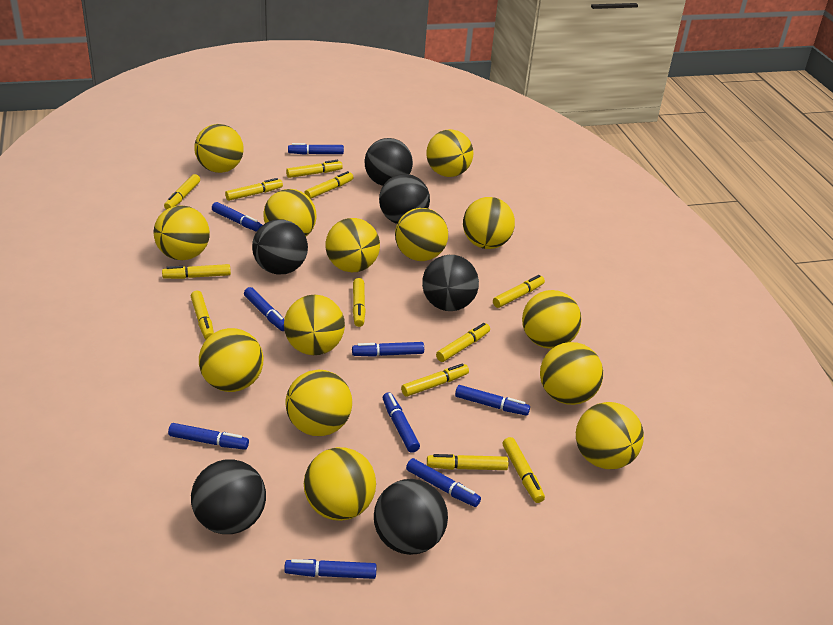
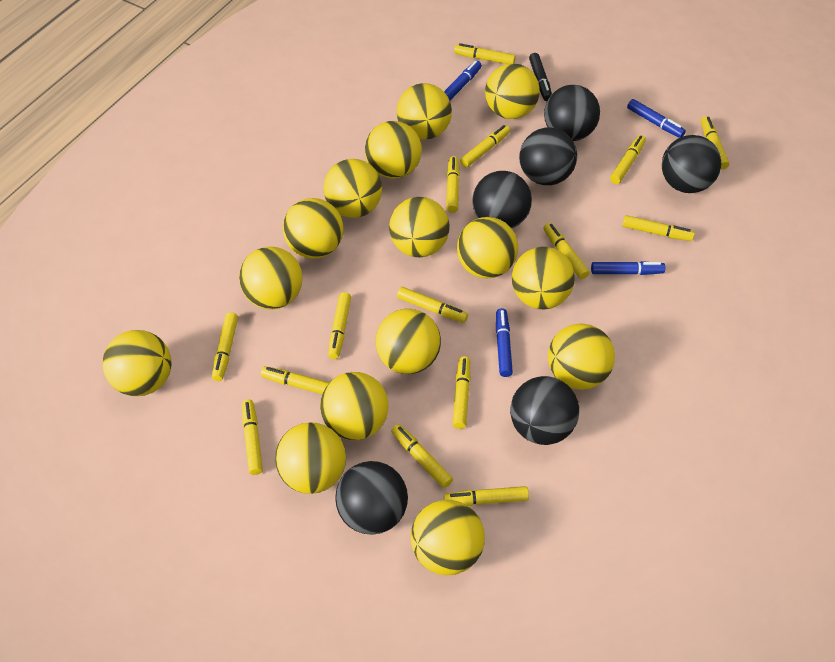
black marker: none = 0 -> [529,53,552,101] = 1
blue marker: [168,423,249,450] [212,202,262,232] [244,287,284,331] [284,559,377,579] [288,143,344,155] [352,342,424,357] [383,392,420,453] [406,458,481,507] [455,385,530,416] = 9 -> [444,61,482,100] [496,308,513,377] [591,261,665,275] [627,99,686,138] = 4
yellow ball: [154,205,210,260] [194,124,244,173] [199,328,263,392] [263,189,317,236] [284,295,345,355] [285,370,352,436] [304,447,376,521] [325,218,380,272] [395,208,448,261] [426,129,473,177] [463,197,515,249] [522,290,582,349] [540,342,603,405] [576,402,644,469] = 14 -> [103,330,172,396] [239,247,303,309] [275,423,346,494] [283,198,344,259] [320,372,388,440] [323,159,382,218] [365,121,422,179] [376,309,441,374] [389,197,449,258] [397,83,452,140] [411,500,485,575] [457,217,518,278] [485,63,540,119] [512,247,575,309] [548,323,615,390] = 15
yellow marker: [162,264,231,279] [164,174,200,210] [191,291,214,340] [225,178,283,201] [286,160,343,178] [304,171,354,199] [353,278,366,327] [401,363,469,397] [427,454,508,470] [436,323,490,362] [493,275,545,308] [503,437,545,503] = 12 -> [212,312,238,381] [242,400,263,475] [261,366,330,394] [328,292,351,359] [391,424,453,488] [397,287,468,323] [444,486,529,506] [446,156,460,213] [453,356,470,429] [454,43,516,64] [460,125,510,167] [543,223,590,279] [610,135,646,184] [622,215,695,241] [701,116,729,169] = 15

